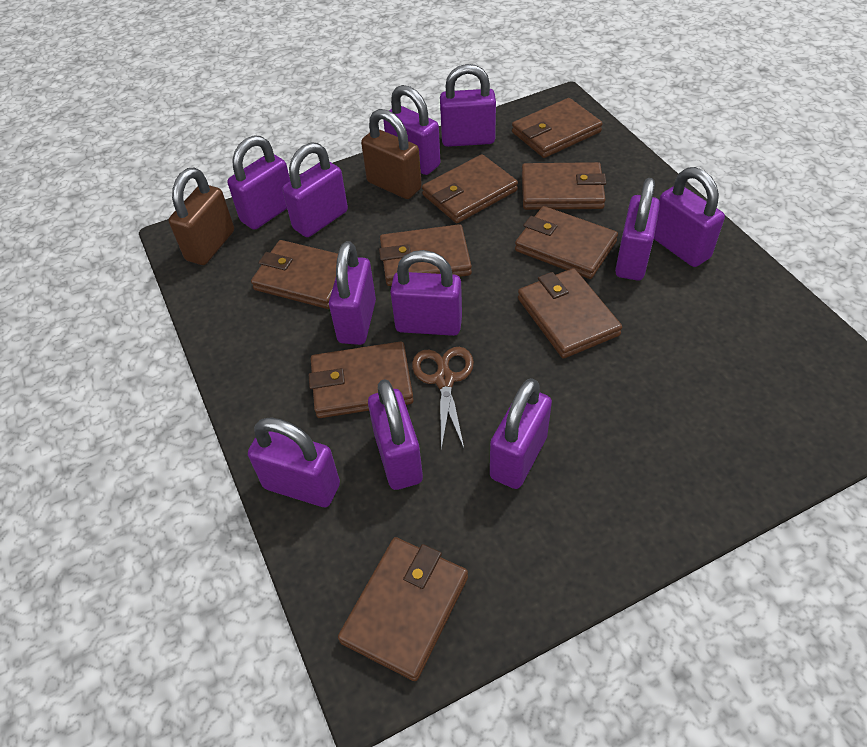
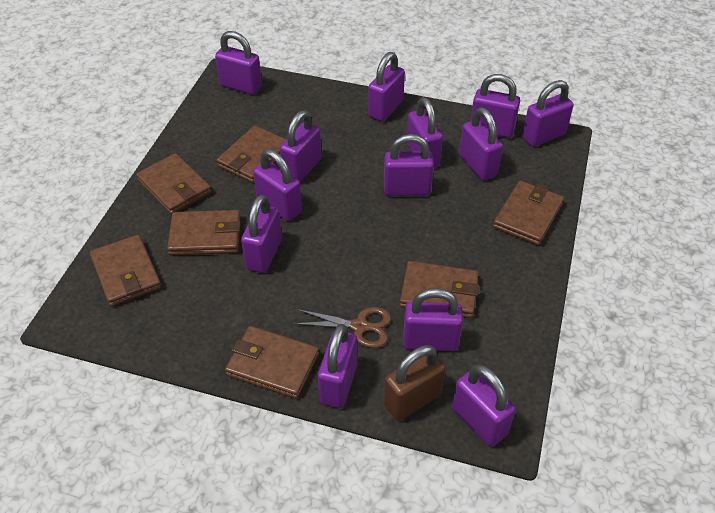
brown padlock: [169,168,234,265] [361,109,422,199] = 2 -> [384,345,446,421] = 1
brown wallet: [251,240,338,309] [309,341,414,418] [338,537,468,681] [379,224,472,286] [422,154,518,223] [512,98,603,158] [515,206,618,279] [518,268,622,359] [522,162,606,210] = 9 -> [90,235,161,307] [136,153,212,215] [167,210,241,255] [216,125,286,183] [225,326,319,399] [400,261,479,318] [493,181,564,245] = 7
purple padlock: [227,135,290,230] [248,417,340,507] [283,142,348,237] [329,241,376,345] [368,379,423,490] [383,85,440,175] [390,250,462,336] [440,64,496,147] [490,378,552,489] [615,178,660,280] [654,167,725,267] = 11 -> [215,31,262,95] [241,195,282,273] [253,149,302,221] [280,110,321,182] [318,324,357,408] [368,52,405,122] [384,134,434,196] [403,288,463,351] [407,97,443,168] [452,365,515,447] [459,107,503,181] [471,74,520,138] [522,80,574,147] = 13

